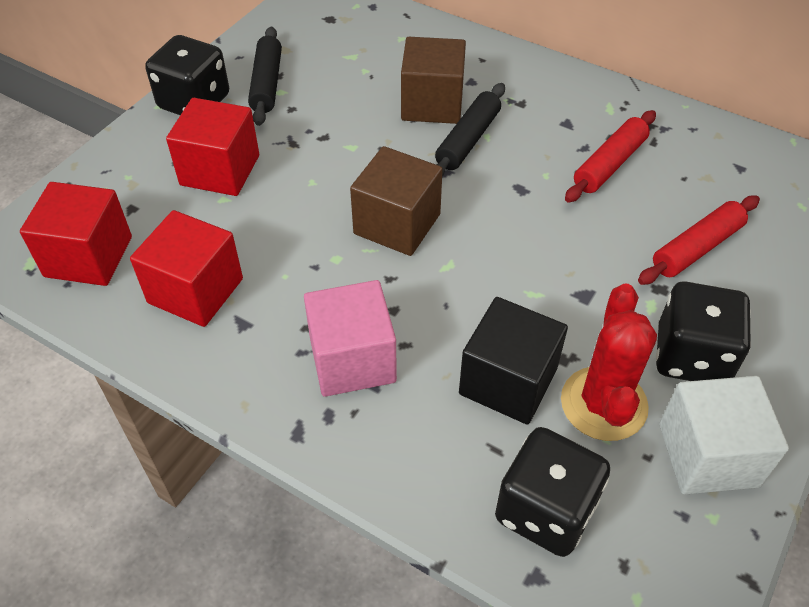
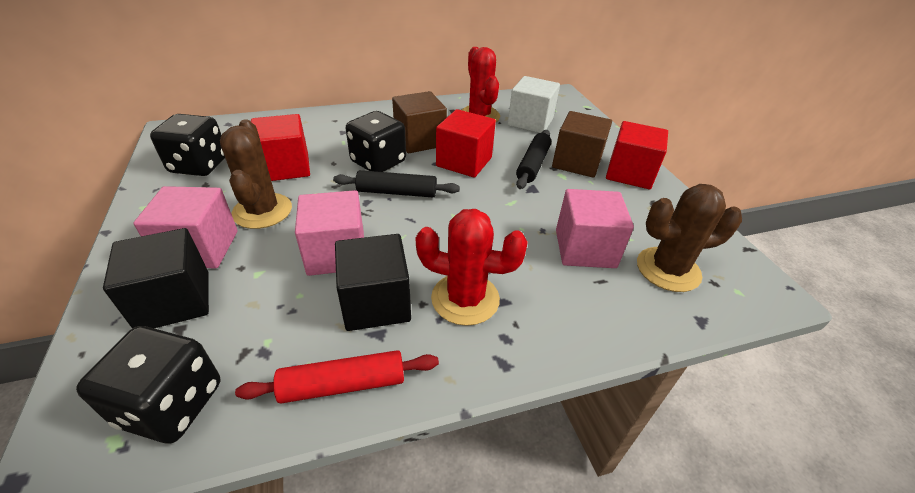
black cube: [459,297,568,424] = 1 -> [103,228,209,329] [335,234,411,331] = 2
brown cactus: none = 0 -> [220,119,292,229] [637,184,742,292] = 2
pink cube: [304,280,397,397] = 1 -> [133,186,238,268] [295,190,364,276] [556,189,634,268] = 3
red cactus: [561,283,657,441] = 1 -> [416,209,528,326] [462,47,500,122] = 2
red rolling pin: [565,110,656,203] [638,195,760,285] = 2 -> [235,350,439,404] = 1

